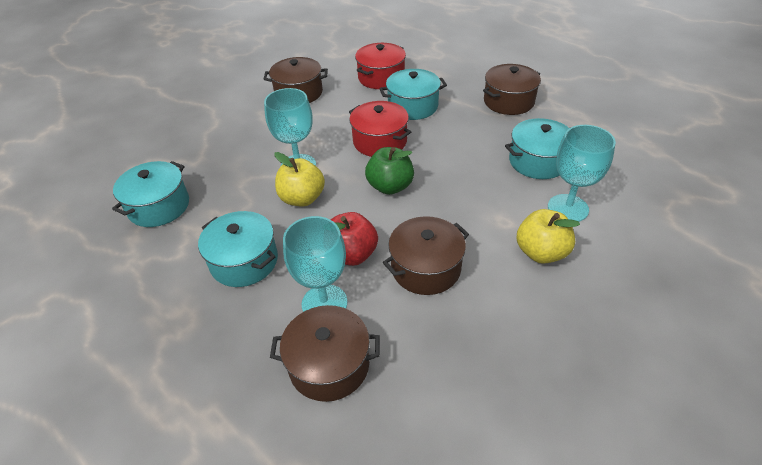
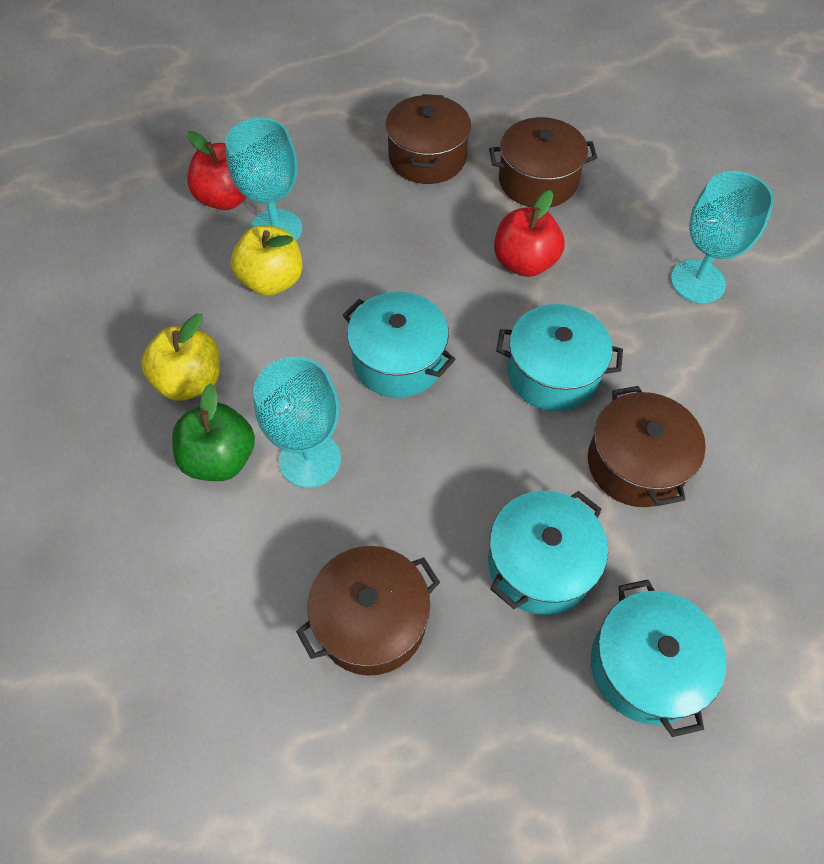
red apple: [331,212,378,266] = 1 -> [187,131,246,210] [494,190,564,277] = 2
red pot: [349,101,411,157] [355,43,406,89] = 2 -> none = 0

